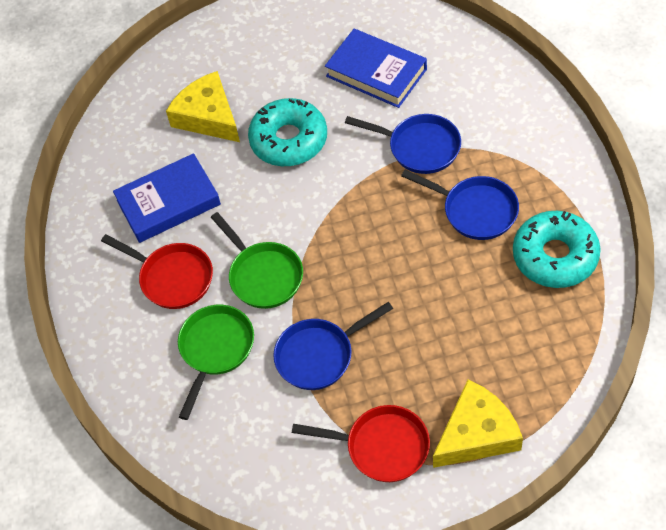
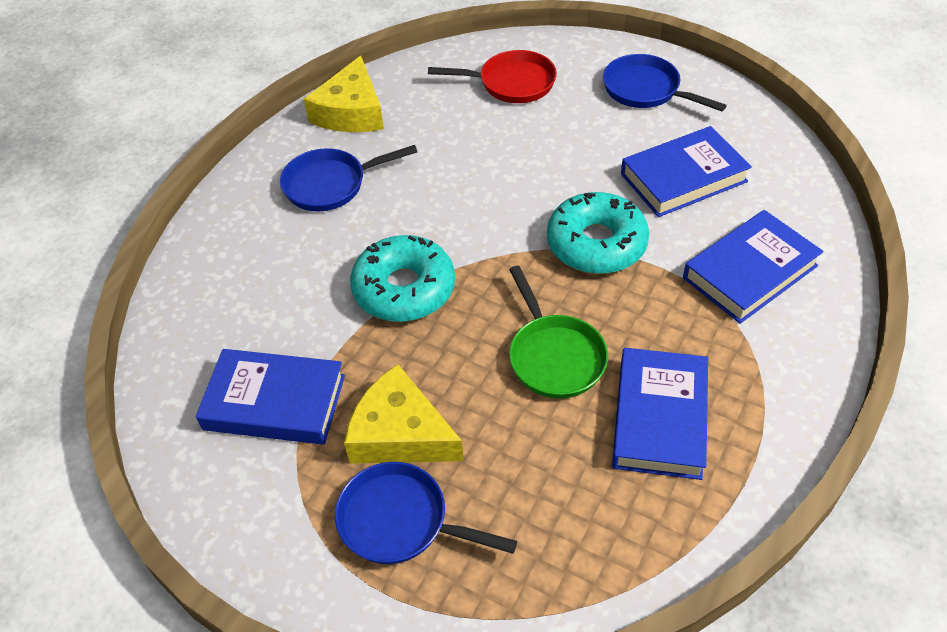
blue book: [113,153,221,243] [325,29,427,108] = 2 -> [196,349,345,445] [612,348,708,480] [621,126,752,217] [683,210,823,324] = 4
green pan: [178,305,254,420] [211,212,303,309] = 2 -> [509,266,608,399] = 1
red pan: [101,234,213,309] [292,405,430,482] = 2 -> [428,50,557,103] = 1

